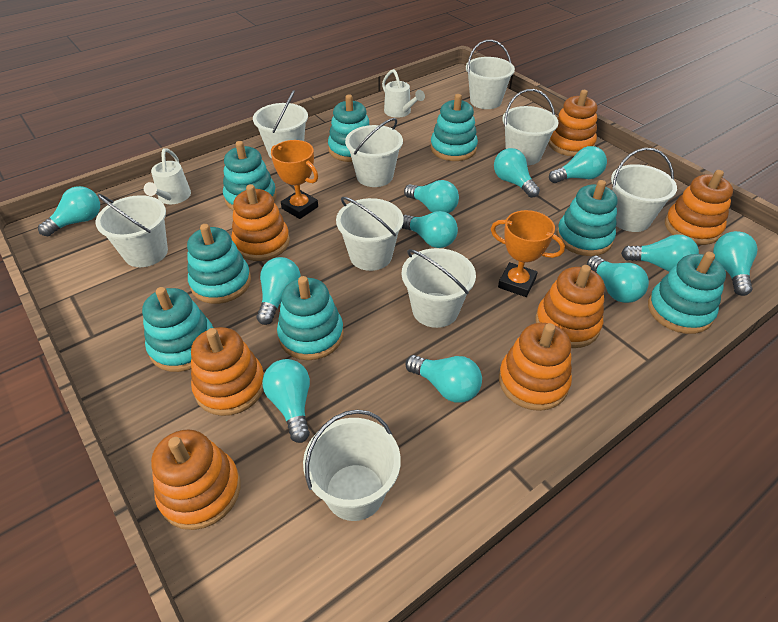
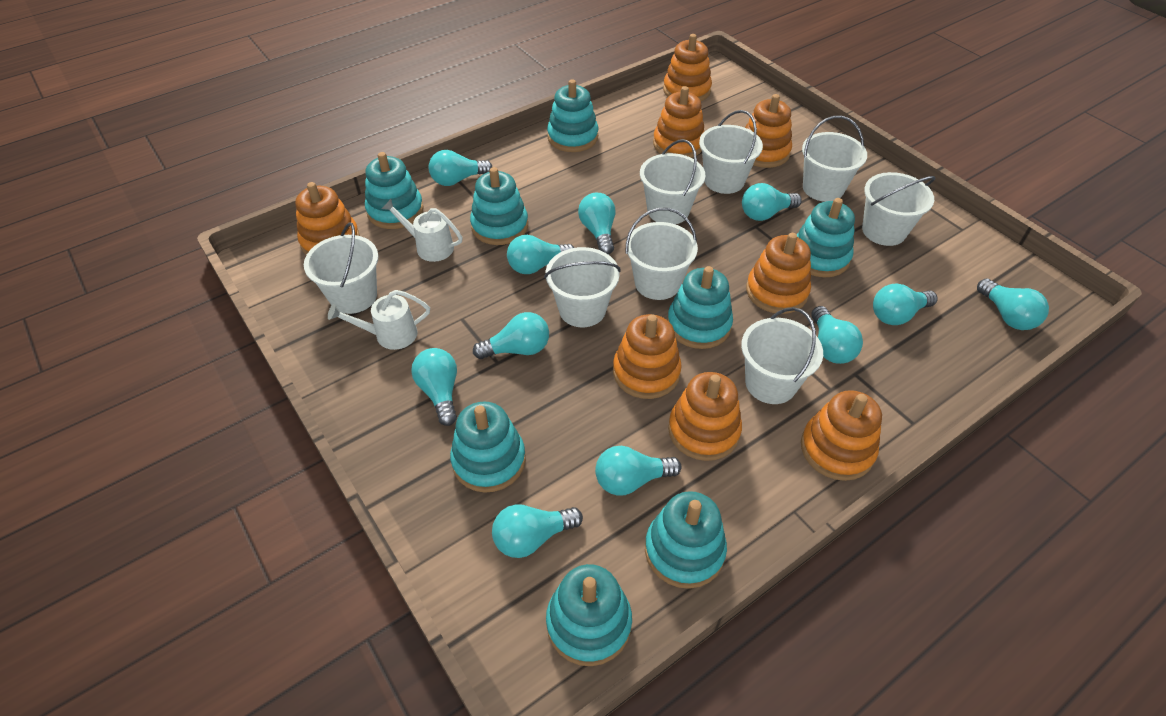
orange stacking toy: [151,429,240,530] [191,327,264,416] [231,184,290,261] [499,323,572,411] [535,265,605,348] [548,90,597,157] [665,170,733,245] = 7 -> [295,182,360,255] [613,314,682,399] [653,86,704,158] [663,34,712,101] [668,372,742,461] [745,94,792,168] [746,233,811,314] [801,390,882,481] = 8
orange trophy: [271,140,318,219] [491,210,565,297] = 2 -> none = 0
white bucket: [96,194,168,267] [253,90,308,159] [303,410,401,521] [336,197,404,271] [345,118,403,187] [402,248,476,328] [466,40,515,109] [502,89,559,165] [611,148,677,232] = 9 -> [304,222,378,314] [544,247,621,327] [626,208,698,300] [640,139,706,224] [699,110,763,194] [741,307,823,404] [802,116,867,202] [862,172,935,246] = 8

